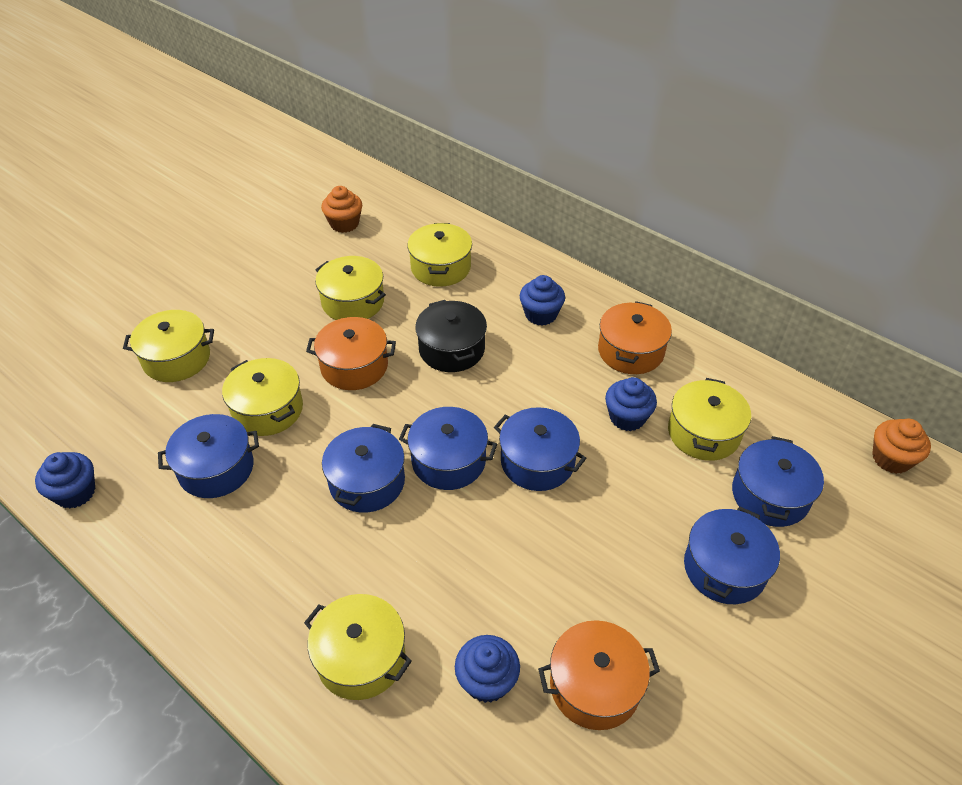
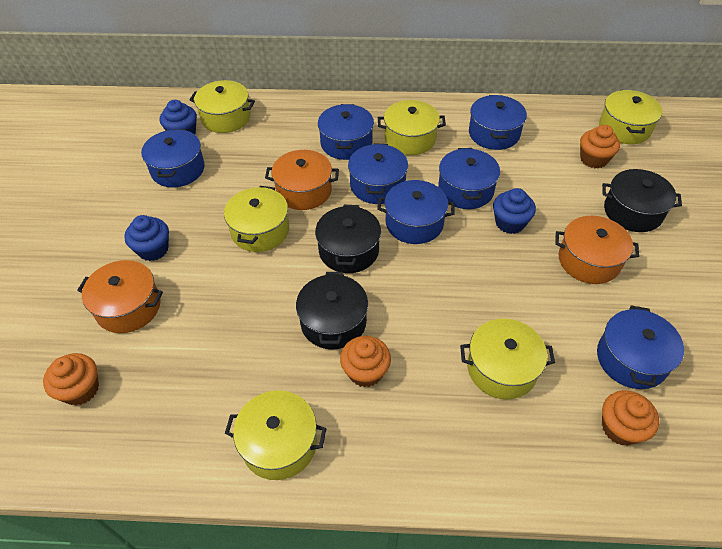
black pot: [415,300,487,372] = 1 -> [296,272,368,350] [315,205,381,273] [602,169,682,232] = 3
blue cupcake: [35,452,95,508] [455,635,520,703] [520,275,565,325] [605,377,657,431] = 4 -> [124,215,169,261] [160,100,197,134] [493,188,536,234] = 3
blue pot: [158,414,259,498] [322,424,405,513] [399,407,497,490] [494,407,586,491] [684,507,780,604] [732,436,824,527] = 6 -> [141,129,205,187] [318,104,374,160] [348,143,408,204] [377,180,455,244] [438,148,500,209] [469,95,527,150] [597,305,684,389] = 7
orange cupcake: [321,186,362,233] [872,418,931,474] = 2 -> [43,353,99,405] [340,336,391,387] [580,125,620,168] [602,390,659,446] = 4

